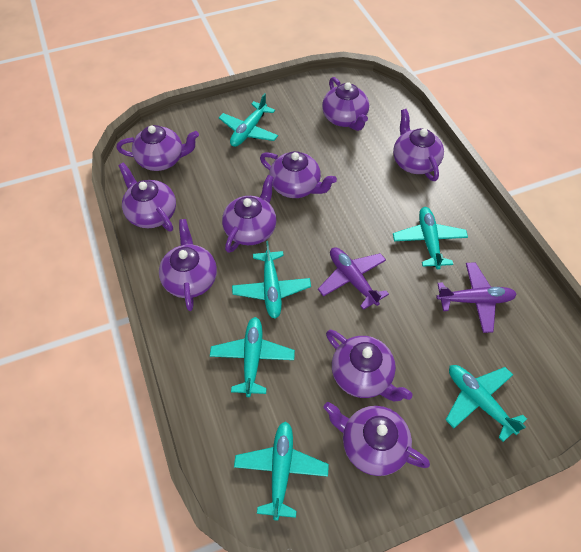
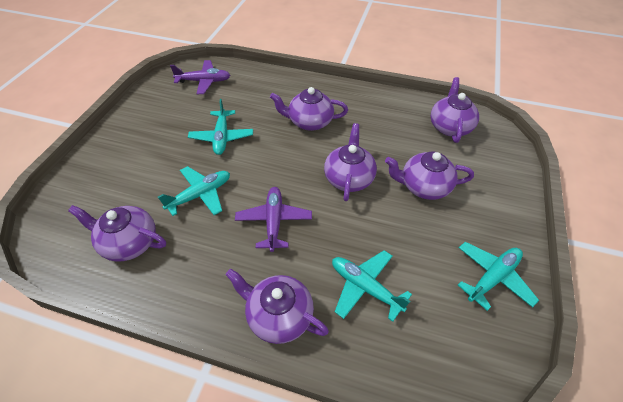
purple teapot: [116,125,199,171] [118,163,176,232] [159,219,217,311] [222,175,276,253] [260,151,337,198] [322,77,369,131] [324,402,430,476] [326,330,413,401] [393,109,444,181] = 9 -> [68,205,166,262] [225,269,329,344] [270,87,348,131] [324,123,377,201] [385,151,474,200] [430,77,479,143] = 6
turquoise plane: [210,317,295,397] [219,93,278,147] [232,241,311,318] [234,421,329,521] [393,207,468,269] [446,365,527,442] = 6 -> [158,166,230,216] [188,99,253,155] [332,250,412,322] [458,242,539,311] = 4

